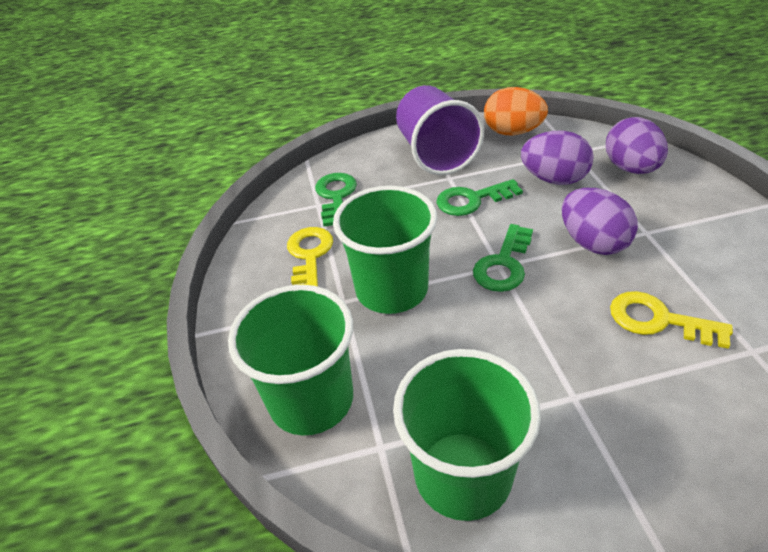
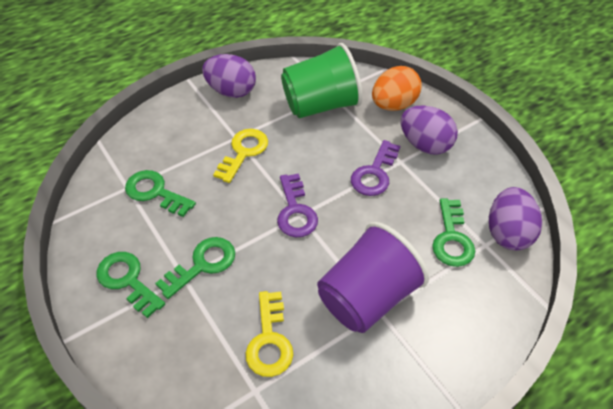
green cup: [228,285,353,436] [333,186,437,314] [393,349,541,521] = 3 -> [281,43,363,118] = 1
green key: [315,173,357,227] [437,179,523,216] [473,224,533,292] = 3 -> [96,252,165,318] [125,170,196,217] [155,237,235,299] [432,198,475,267] = 4
purple key: none = 0 -> [277,173,318,237] [351,140,400,196] = 2

